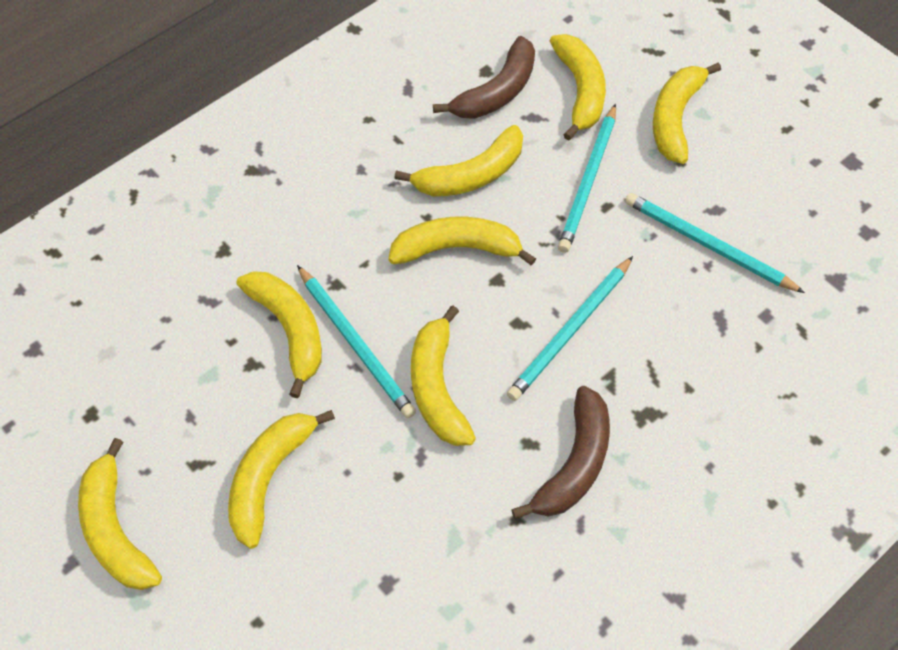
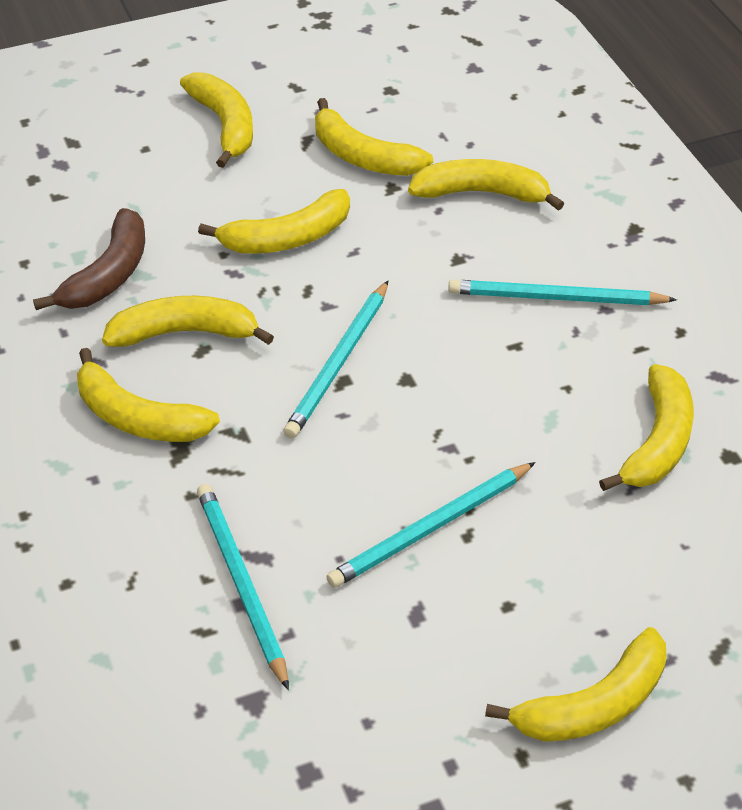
brown banana: [433,36,535,119] [511,386,610,519] = 2 -> [33,208,145,310] = 1

